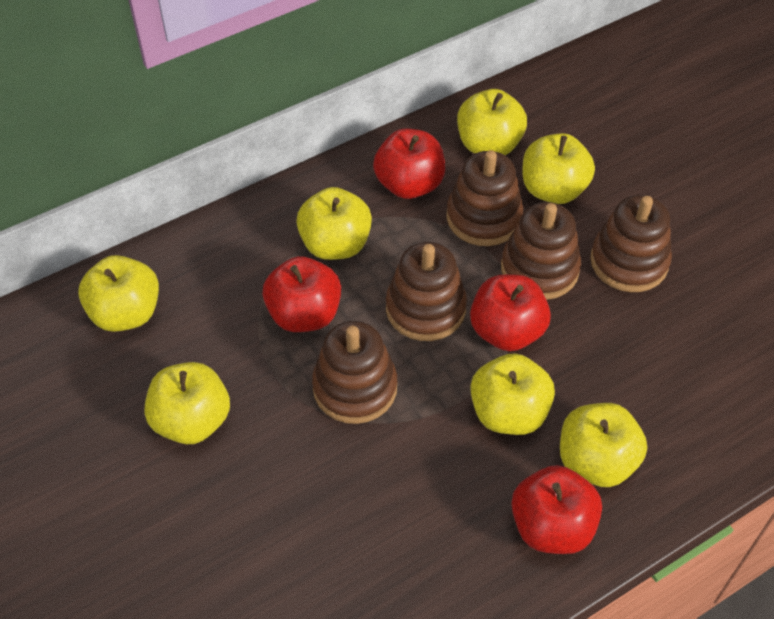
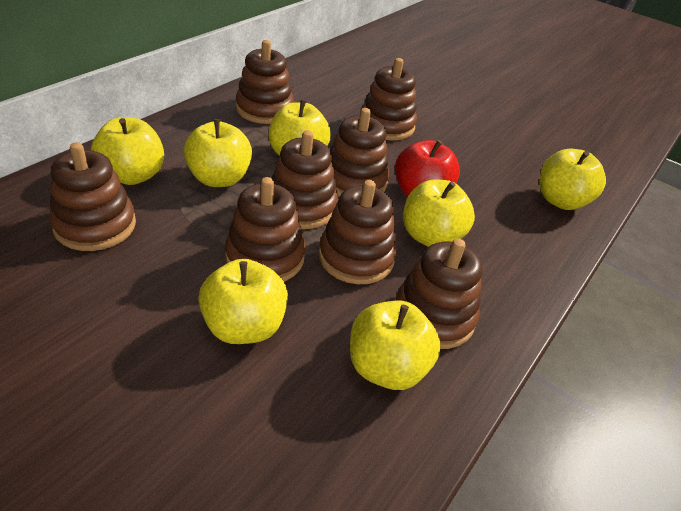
brown stacking toy: [312,321,397,424] [386,242,467,341] [447,150,524,246] [501,202,581,300] [590,195,672,292] = 5 -> [49,142,136,251] [225,177,305,282] [236,40,294,124] [272,130,338,229] [319,180,397,284] [330,108,389,197] [361,58,417,140] [395,239,482,349] = 8
red apple: [262,256,341,332] [373,128,445,199] [470,274,551,351] [511,465,602,554] = 4 -> [395,140,460,198] = 1

